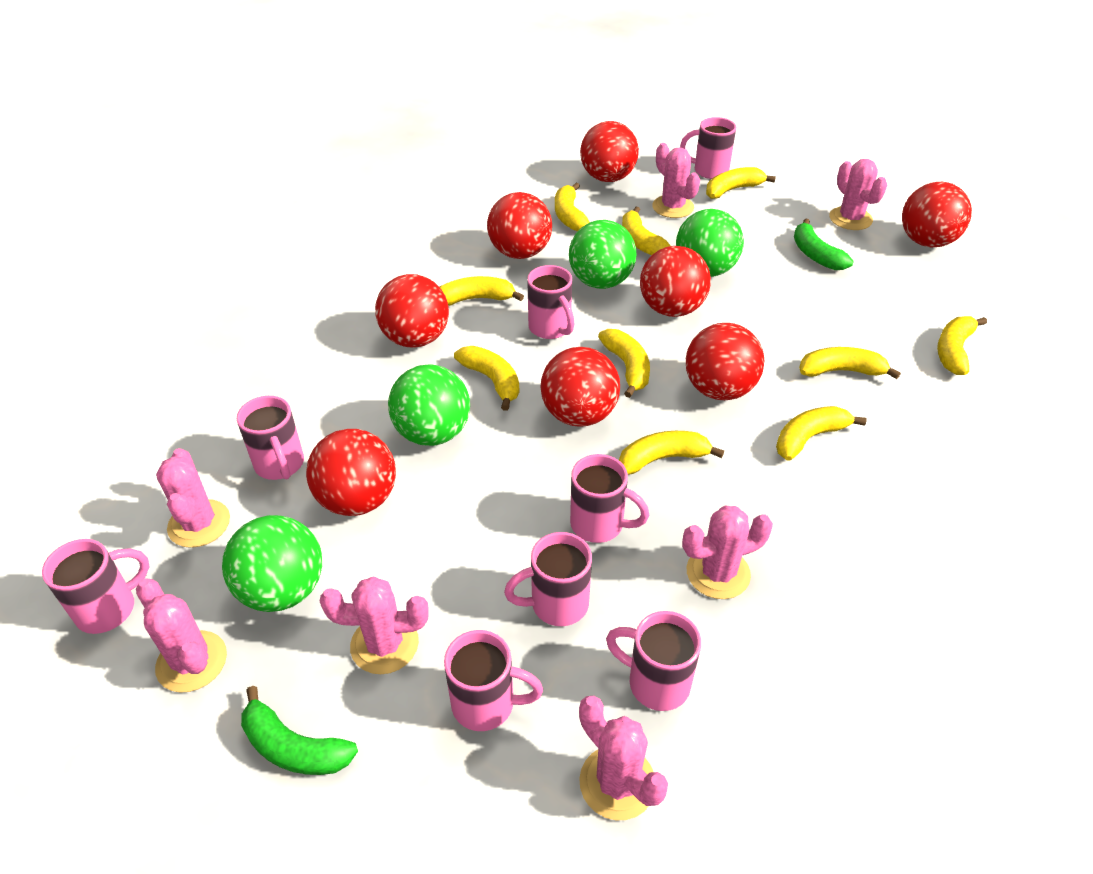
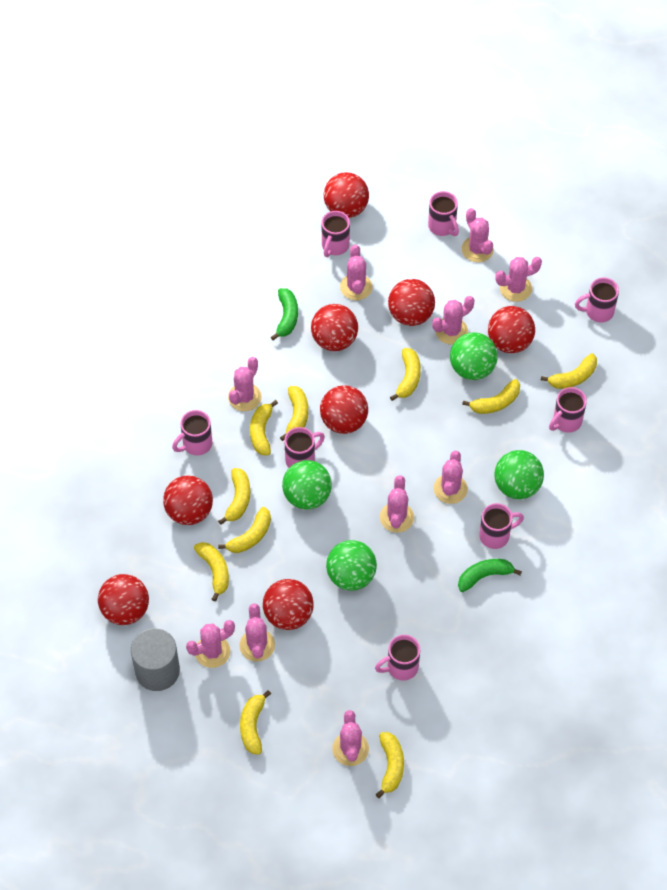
grey cylinder: none = 0 -> [131,628,180,691] = 1
pink cactus: [136,578,227,693] [156,448,230,548] [320,577,429,674] [579,696,668,820] [652,143,700,218] [682,506,773,599] [829,159,887,230] = 7 -> [186,620,235,668] [228,357,262,411] [239,603,275,662] [332,710,369,766] [340,245,372,300] [380,475,414,533] [432,296,474,345] [433,451,468,504] [462,208,494,262] [495,257,542,302] = 10

